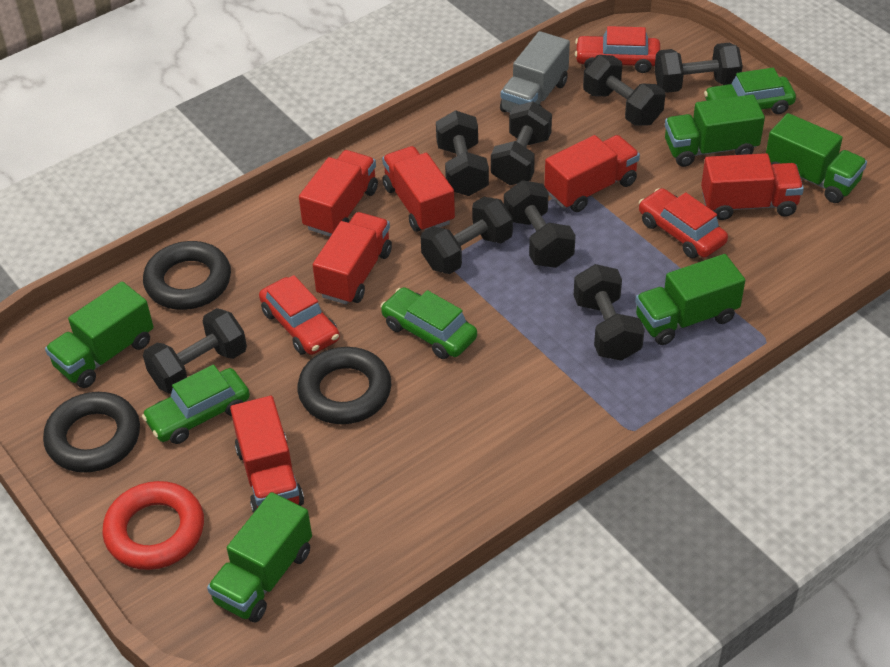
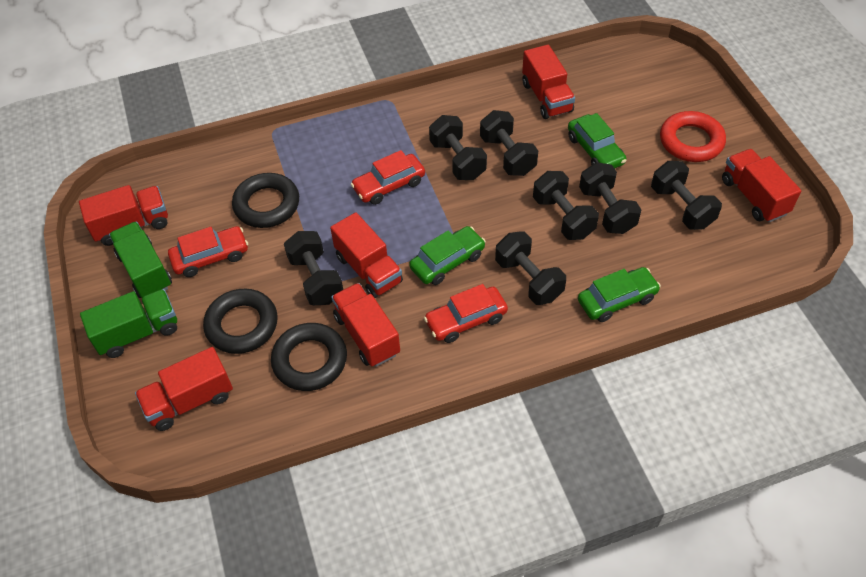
black dumbbell: [143,308,247,394] [421,197,513,274] [436,110,489,196] [491,101,552,185] [504,180,576,268] [574,264,645,361] [583,55,665,126] [654,43,743,93] = 8 -> [284,231,343,305] [429,115,487,180] [480,110,538,176] [495,231,566,305] [533,171,599,240] [579,162,642,234] [651,161,722,230] = 7
green truck: [45,282,154,388] [207,492,312,622] [635,254,745,345] [665,94,765,167] [766,113,867,203] = 5 -> [80,289,177,358] [109,222,172,298] = 2
grey truck: [500,31,570,113] = 1 -> none = 0

